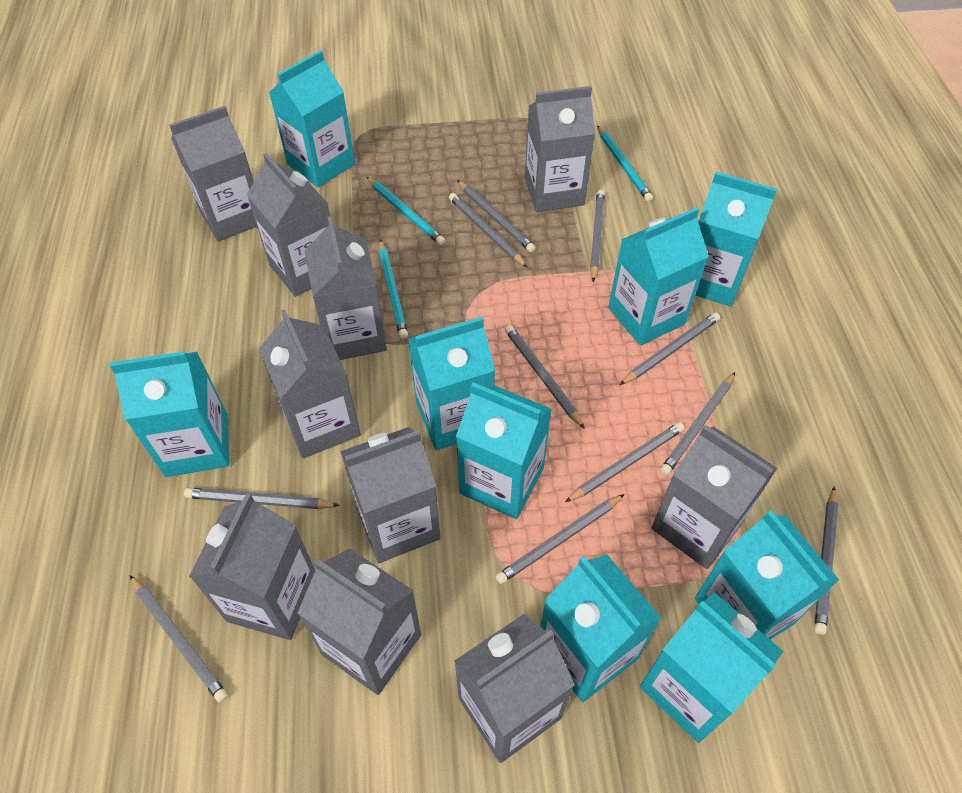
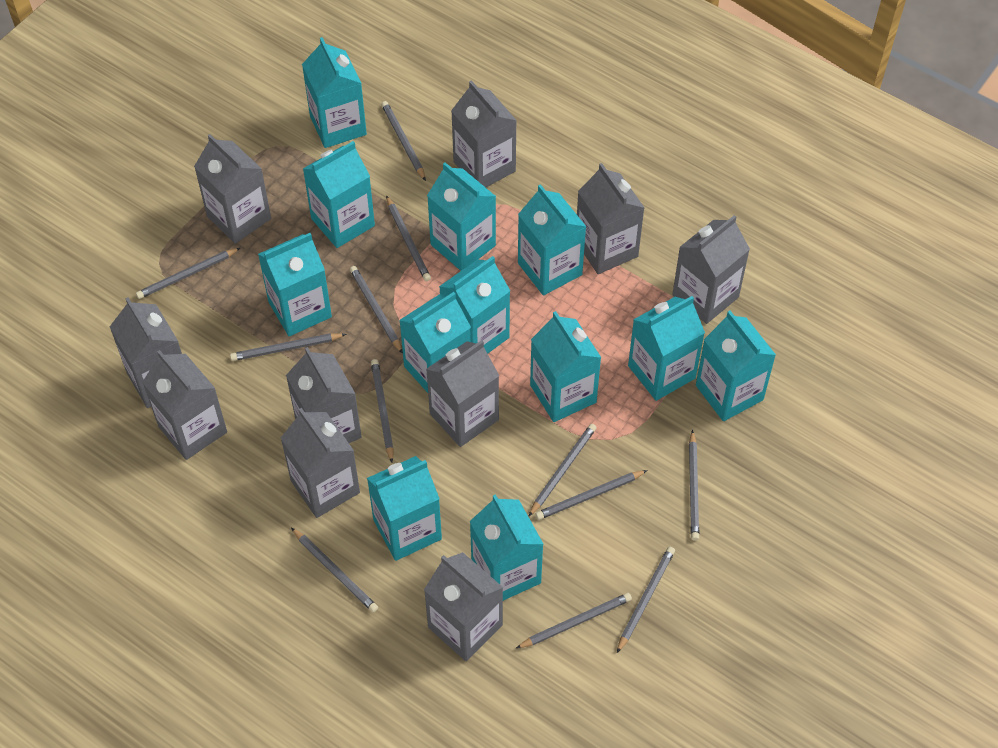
grey pencil: [130,575,228,703] [184,488,340,509] [449,193,528,268] [457,180,536,252] [495,494,625,584] [505,325,585,429] [565,422,685,502] [590,190,605,282] [620,312,720,385] [660,372,735,475] [814,486,838,635] = 11 -> [136,248,240,299] [230,333,346,361] [291,527,378,613] [350,266,403,354] [371,359,394,463] [381,101,426,181] [386,195,431,281] [515,593,632,649] [528,424,597,517] [535,470,647,520] [617,547,675,653] [689,430,699,541] = 12
turquoise carton: [109,351,229,477] [269,50,355,187] [408,317,495,450] [456,382,552,519] [540,555,662,702] [608,207,709,346] [640,592,783,743] [695,172,777,307] [695,510,839,640] = 9 -> [258,233,332,336] [302,37,367,148] [303,141,375,248] [367,456,442,561] [399,292,471,393] [427,163,496,271] [439,256,510,354] [470,494,543,601] [518,184,586,295] [530,311,601,422] [628,296,705,401] [696,311,776,421] = 12
turquoise pencil: [367,177,445,245] [379,239,408,339] [597,126,653,202] = 3 -> none = 0

